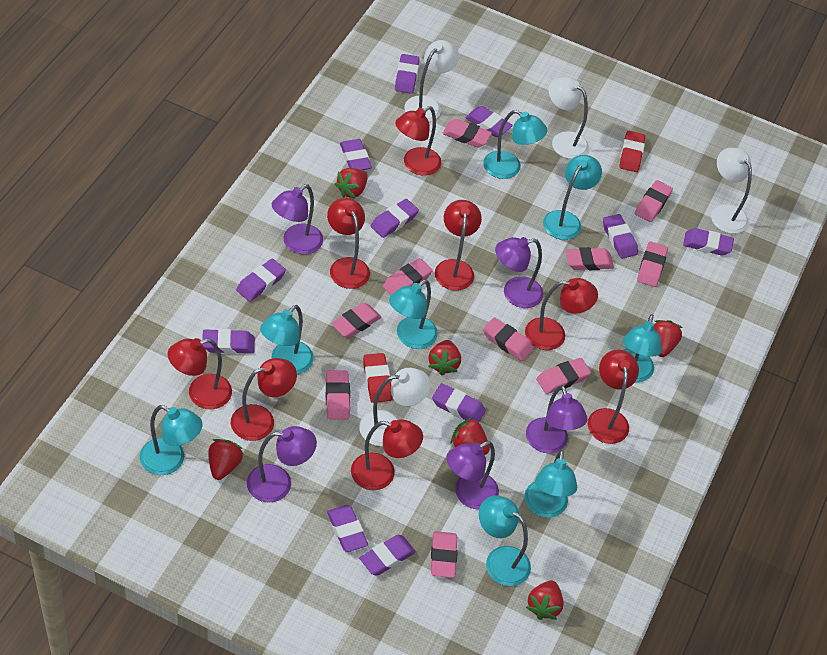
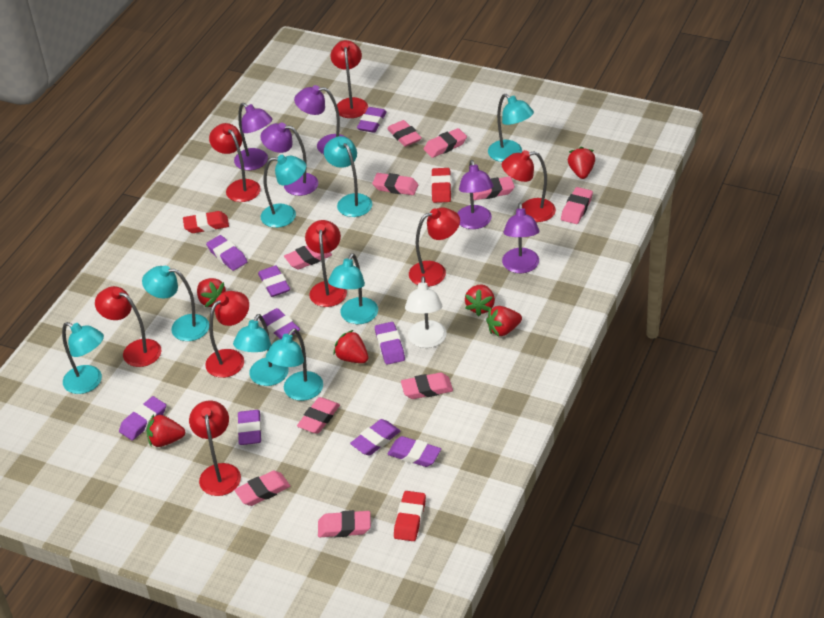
purple eraser: [202,329,255,354] [236,259,286,302] [327,505,368,552] [340,139,372,170] [359,535,416,576] [371,199,419,238] [395,54,420,94] [432,383,486,422] [465,106,513,137] [603,214,638,259] [683,228,734,256] = 11 -> [119,396,166,440] [206,235,247,271] [237,410,261,445] [258,266,290,297] [259,308,300,339] [350,419,400,456] [357,107,387,133] [375,322,405,365] [387,436,441,467] = 9
red eraser: [363,353,393,403] [620,131,645,172] = 2 -> [183,211,229,233] [394,491,426,541] [431,168,451,203] = 3
white lamp: [359,368,430,446] [404,40,459,122] [549,77,589,159] [711,148,752,234] = 4 -> [405,276,447,348] = 1

